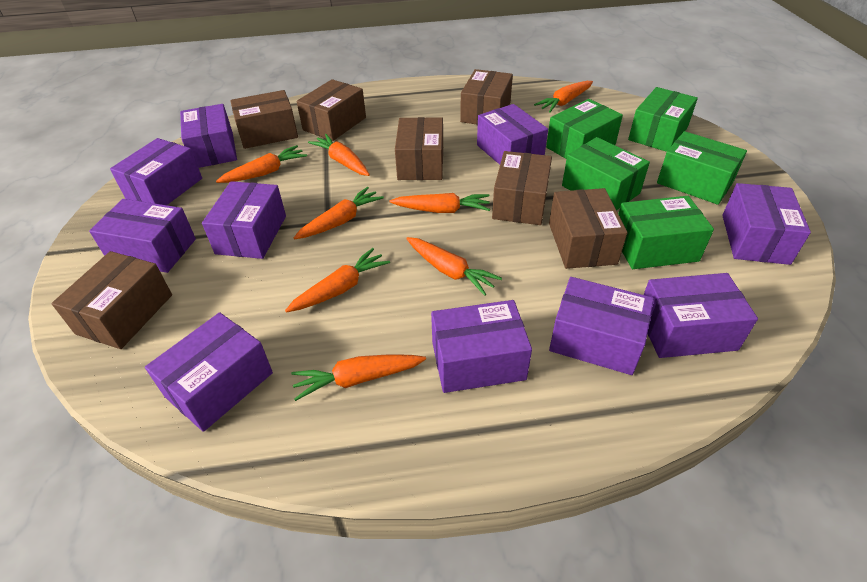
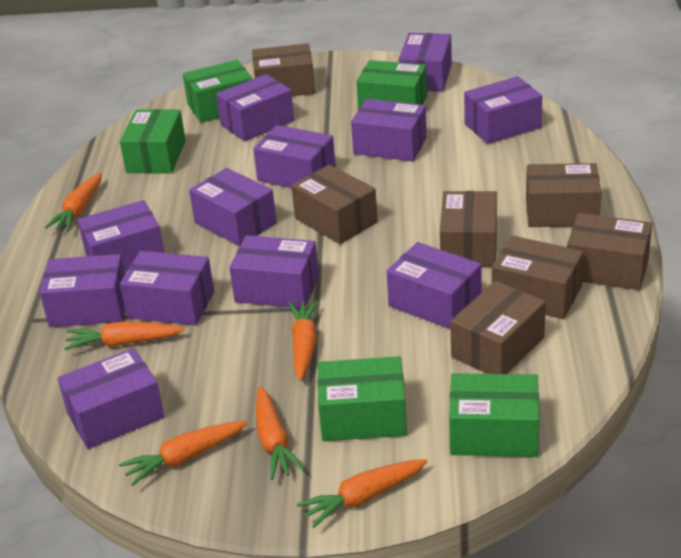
orange carrot: [216,145,307,183] [285,248,390,312] [291,354,426,401] [294,187,384,239] [308,134,370,176] [390,193,490,213] [406,237,502,296] [534,81,593,113] = 8 -> [45,173,102,231] [64,321,185,350] [119,421,248,486] [256,387,305,480] [288,300,318,381] [297,459,428,528] = 6
purple box: [89,199,196,273] [110,138,202,205] [145,312,273,432] [180,104,237,168] [202,181,286,259] [431,300,532,393] [477,104,548,165] [549,277,654,375] [644,273,758,358] [722,183,811,265] = 10 -> [40,254,125,327] [58,348,164,449] [78,200,164,272] [120,251,214,326] [189,168,277,246] [216,74,294,142] [229,235,319,308] [253,125,336,188] [351,99,427,161] [387,242,482,329] [399,33,452,92] [464,76,542,144] = 12

